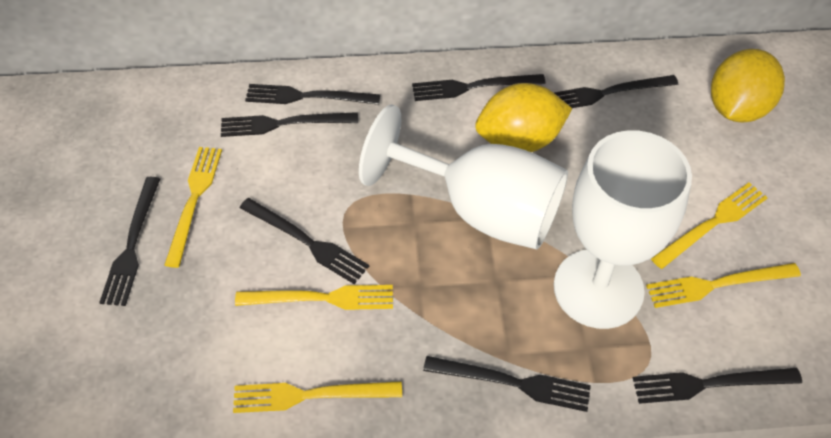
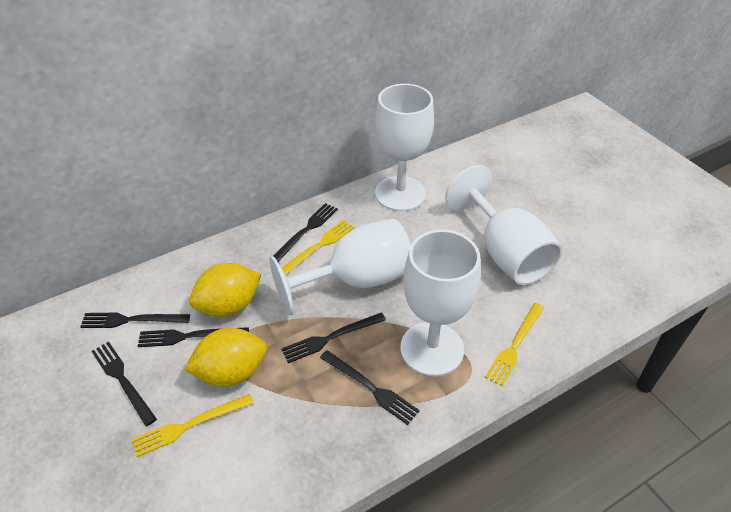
black fork: [99,177,160,306] [221,112,358,137] [240,198,369,284] [245,84,380,105] [412,74,546,101] [423,356,591,412] [554,75,678,108] [633,368,802,404] = 8 -> [80,312,190,328] [92,341,157,426] [138,327,249,347] [273,203,338,262] [281,313,386,363] [320,350,420,425] = 6
white goblet: [359,104,568,250] [554,130,692,329] = 2 -> [269,219,411,316] [375,84,434,211] [400,230,481,376] [445,165,562,285] = 4
yellow fork: [164,147,222,268] [233,381,402,413] [235,285,393,310] [646,263,801,308] [651,182,768,269] = 5 -> [132,394,254,457] [282,220,355,275] [485,303,544,386] = 3

